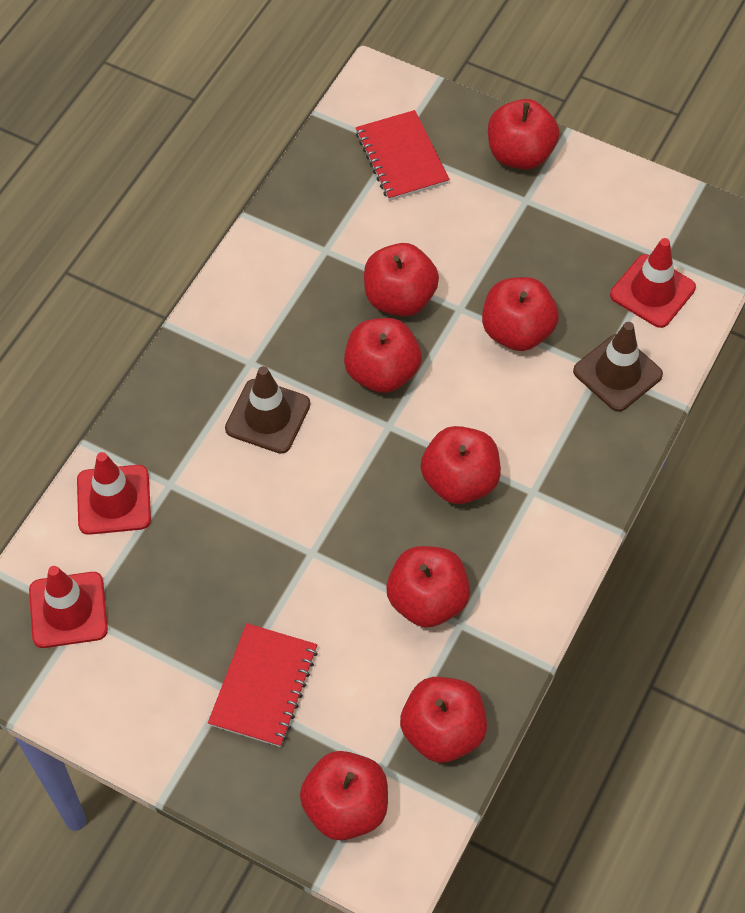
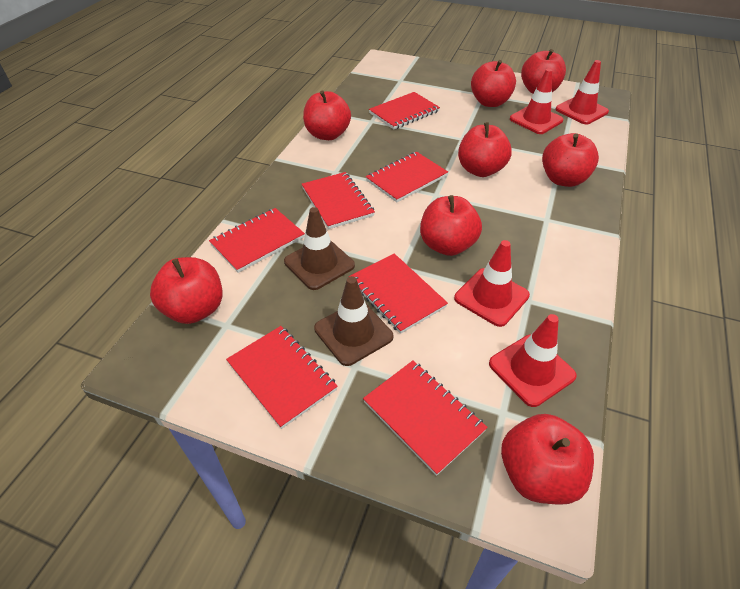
red notebook: [208,623,318,747] [356,110,450,201] = 2 -> [209,208,305,273] [226,326,338,429] [302,172,375,229] [349,253,448,334] [363,361,488,476] [366,152,448,202] [369,92,440,129] = 7
red traffic cone: [29,566,108,648] [77,452,151,535] [610,238,696,328] = 3 -> [454,240,530,327] [489,314,577,407] [510,69,563,134] [555,60,609,124] = 4

